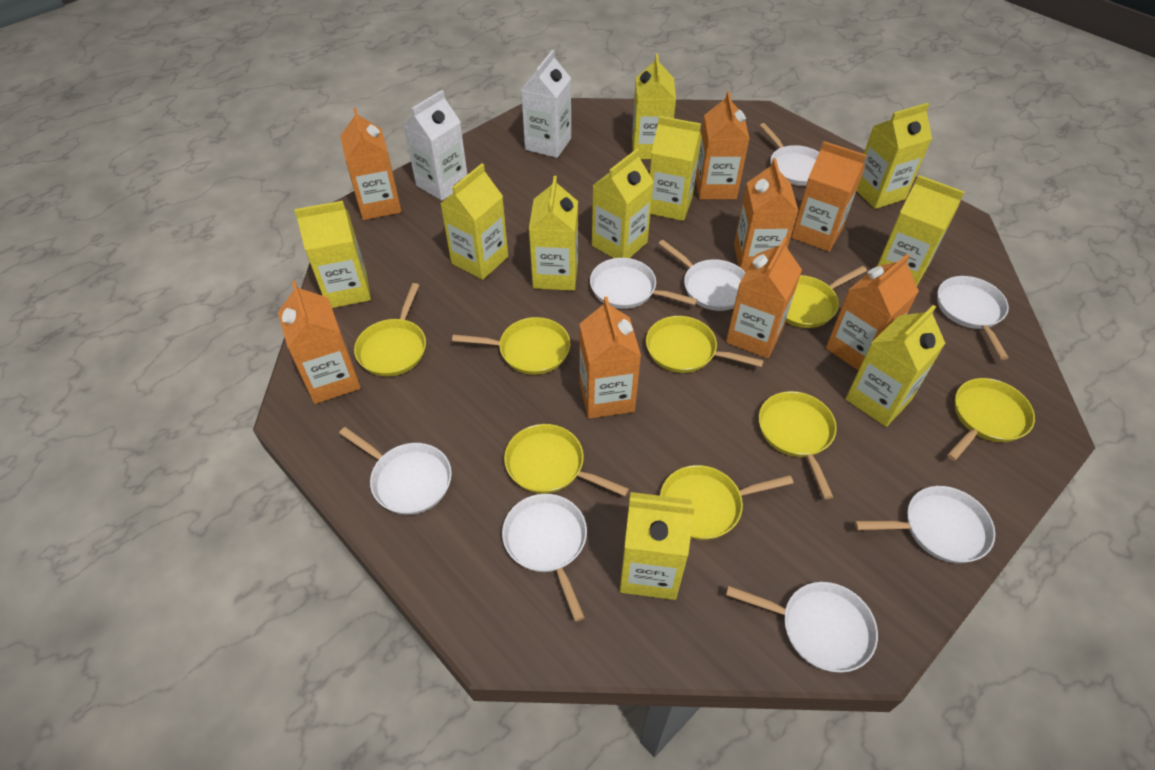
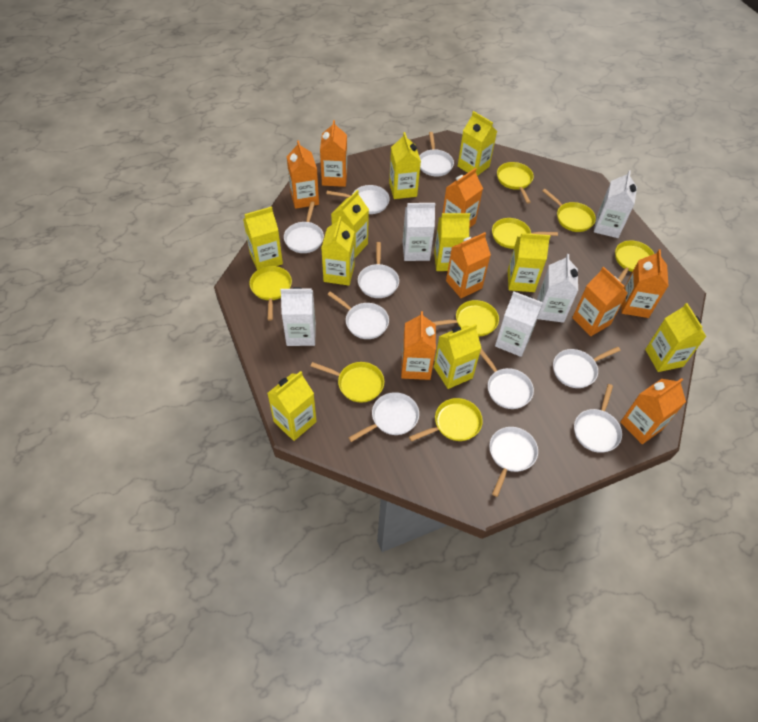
white carton: [403,90,468,201] [521,50,571,158] = 2 -> [280,287,316,346] [403,203,435,261] [495,291,543,357] [537,254,578,323] [594,170,637,238] = 5
white pan: [339,427,452,515] [502,494,587,622] [590,258,698,309] [658,240,746,311] [726,582,878,673] [759,123,819,186] [855,486,995,563] [937,276,1009,360] = 8 -> [284,201,324,253] [326,185,390,214] [327,291,389,339] [349,392,419,442] [358,242,399,298] [419,132,454,177] [480,348,534,409] [489,427,538,497] [553,347,621,388] [574,384,622,453] = 10

